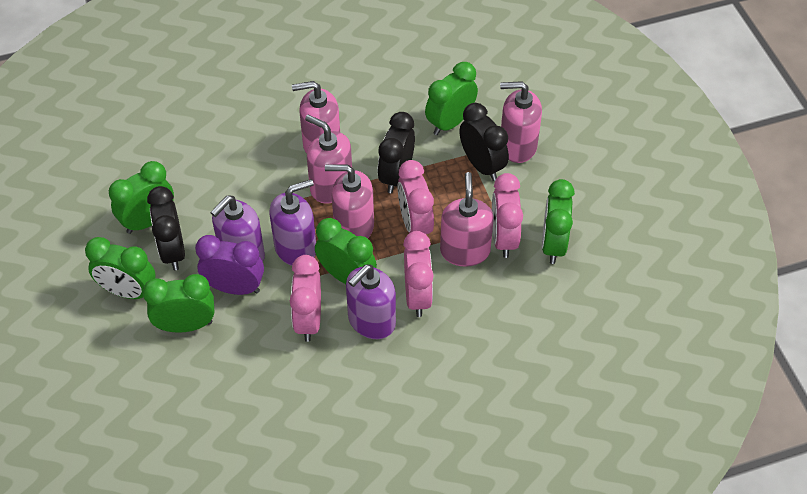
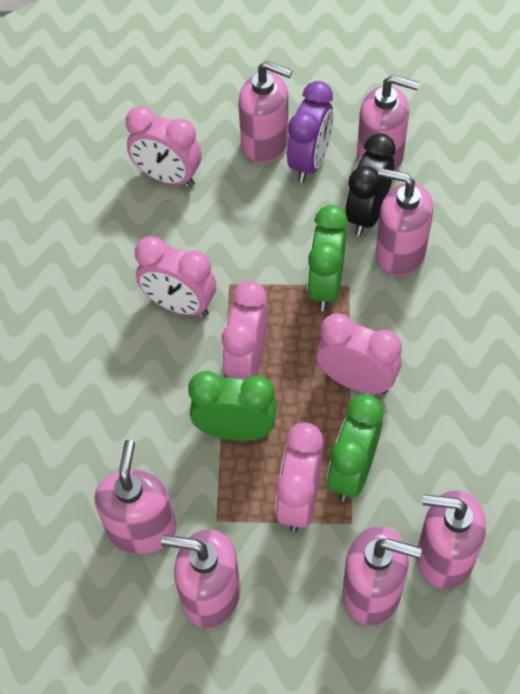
black clock: [147,186,185,270] [378,112,415,193] [459,103,509,181] = 3 -> [345,133,396,236] = 1
green clock: [85,237,155,299] [109,161,174,234] [143,274,215,333] [315,218,377,284] [425,62,478,135] [542,179,575,264] = 6 -> [188,371,277,441] [307,205,348,311] [327,395,383,502] = 3
pink clock: [290,255,321,342] [397,160,434,234] [403,231,434,317] [492,173,523,258] = 4 -> [126,106,201,187] [135,236,216,316] [222,281,268,380] [275,423,323,532] [317,313,402,394] = 5
pink soap dispenser: [292,81,340,154] [305,115,352,204] [325,164,374,239] [440,172,494,267] [500,81,542,163] = 5 -> [95,440,176,554] [161,529,240,628] [238,61,293,163] [342,526,422,626] [357,75,420,171] [376,168,433,276] [417,491,486,590] = 7
purple soap dispenser: [210,196,265,261] [270,179,316,266] [346,265,396,339] = 3 -> none = 0

